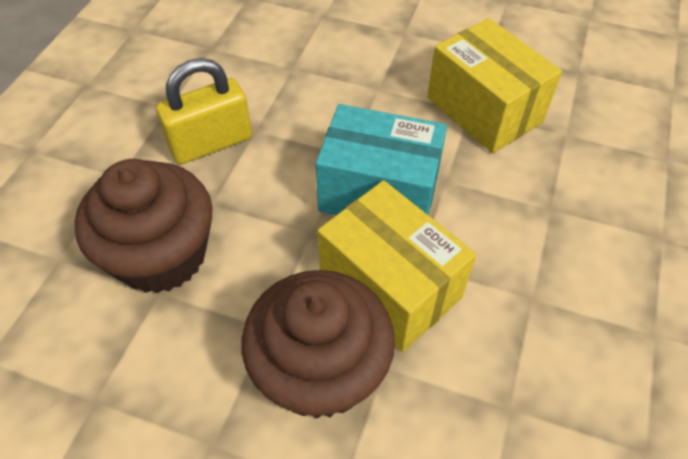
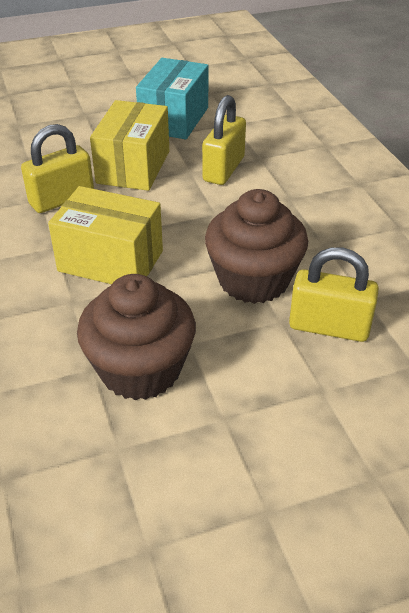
yellow padlock: [156,58,252,164] = 1 -> [21,124,94,213] [202,95,246,185] [289,247,379,342] = 3

